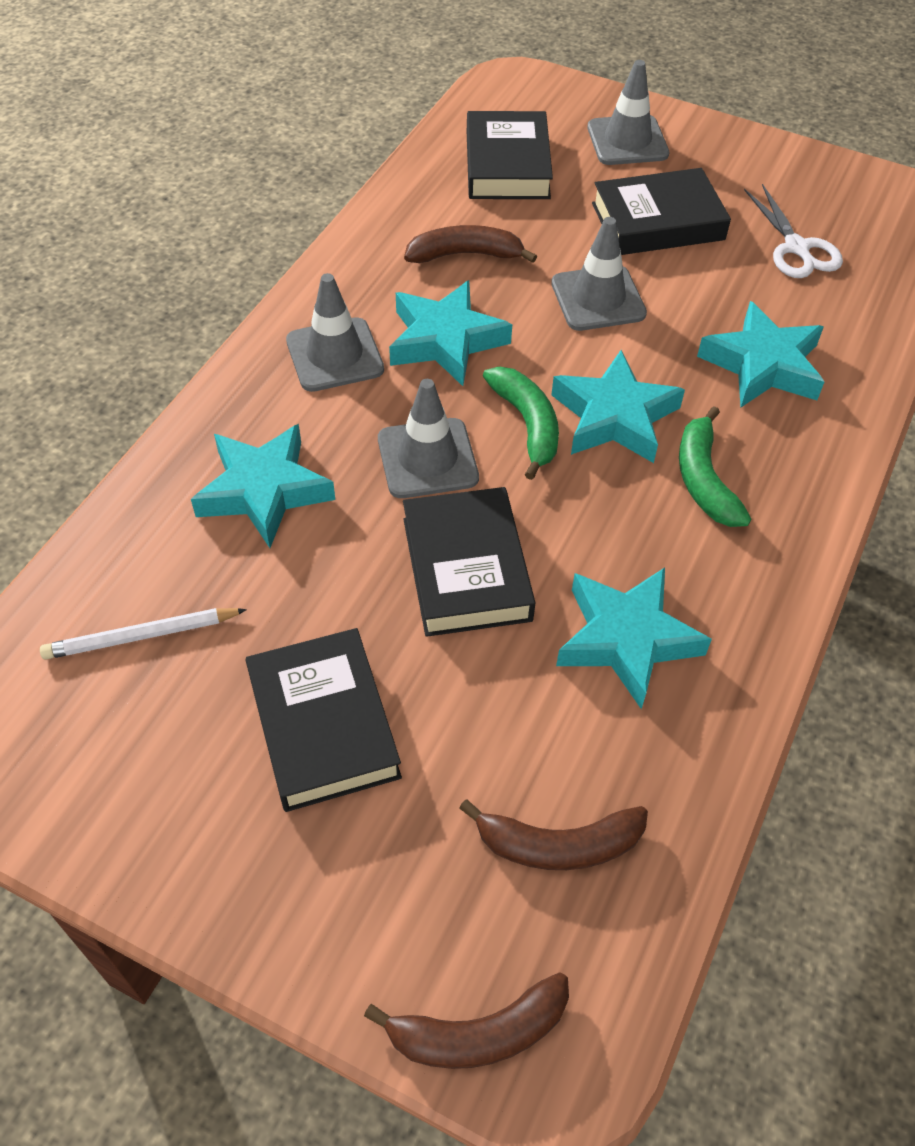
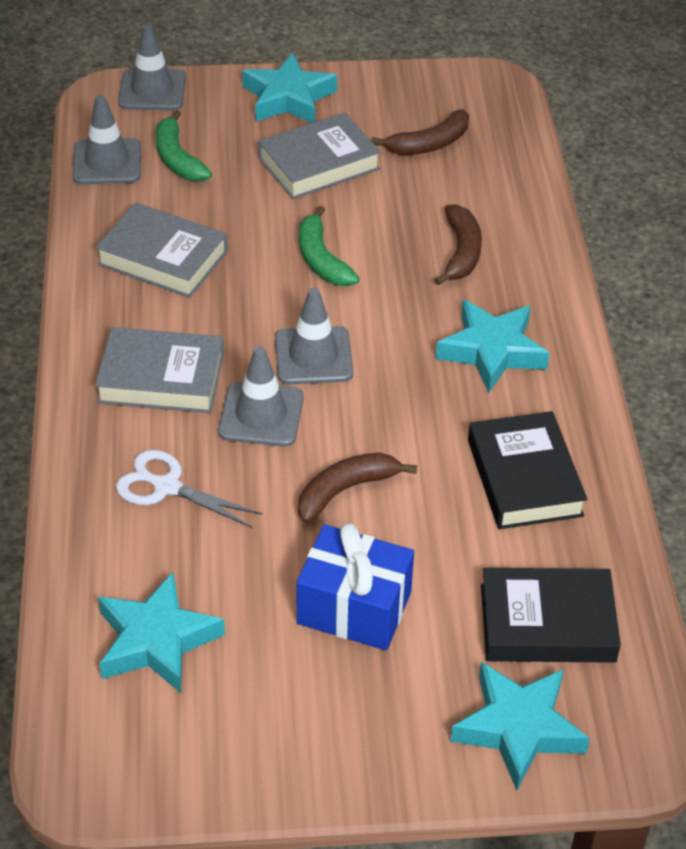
black book: [246,628,402,812] [403,487,536,637] [467,111,553,199] [592,168,731,255] = 4 -> [468,411,587,529] [481,568,621,663] = 2
blue gift: none = 0 -> [296,523,414,650] = 1
grey book: none = 0 -> [95,202,228,298] [95,327,224,413] [258,113,381,199] = 3
turquoise star: [191,424,335,548] [389,280,512,386] [551,350,685,463] [556,567,712,709] [697,301,824,407] = 5 -> [98,572,225,693] [242,53,337,123] [436,300,550,393] [450,662,590,790] = 4
white pencil: [40,608,247,660] = 1 -> none = 0

